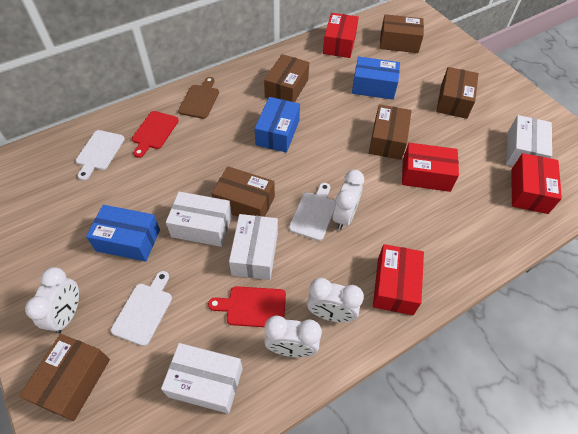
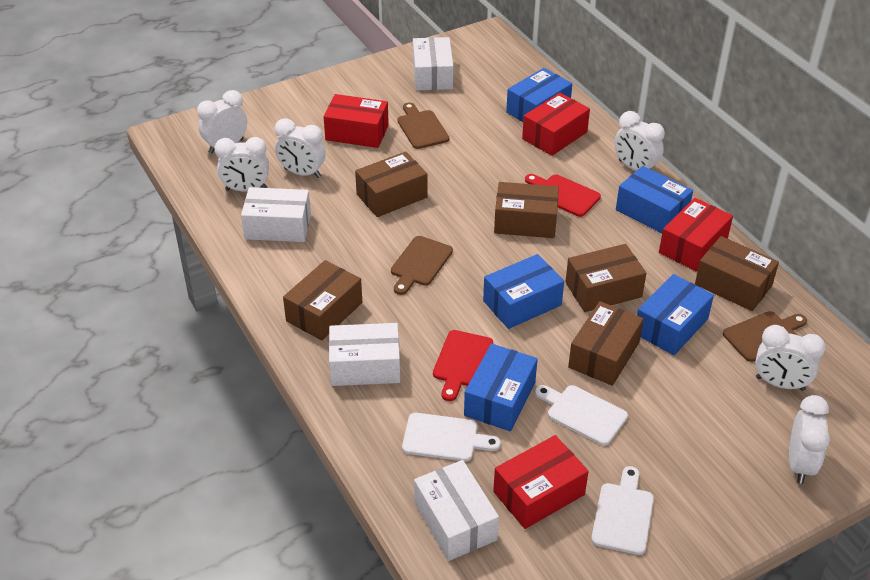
blue box: [86,205,160,262] [255,97,300,153] [352,57,400,100] = 3 -> [464,344,538,431] [483,254,564,329] [506,68,572,122] [616,166,693,233] [637,274,714,355] = 5
brown cutting board: [178,77,219,119] = 1 -> [391,236,453,295] [397,102,449,149] [723,311,807,362] = 3
white clock: [25,267,79,334] [264,315,322,357] [307,278,364,322] [333,170,364,230] = 4 -> [197,90,247,153] [214,137,269,192] [275,118,326,178] [614,111,665,171] [755,325,825,391] [789,395,830,484] = 6

